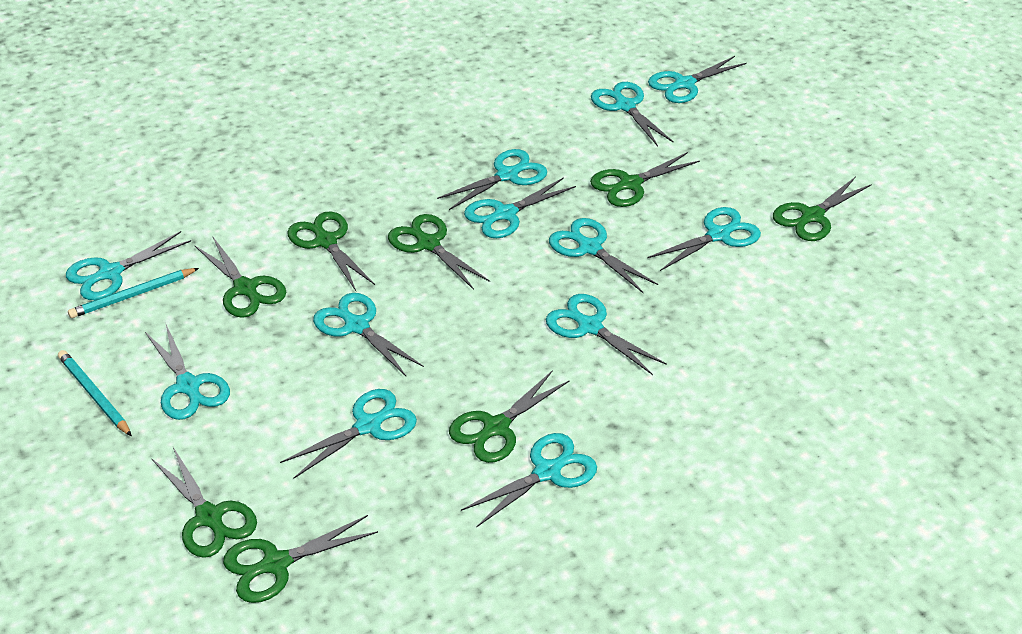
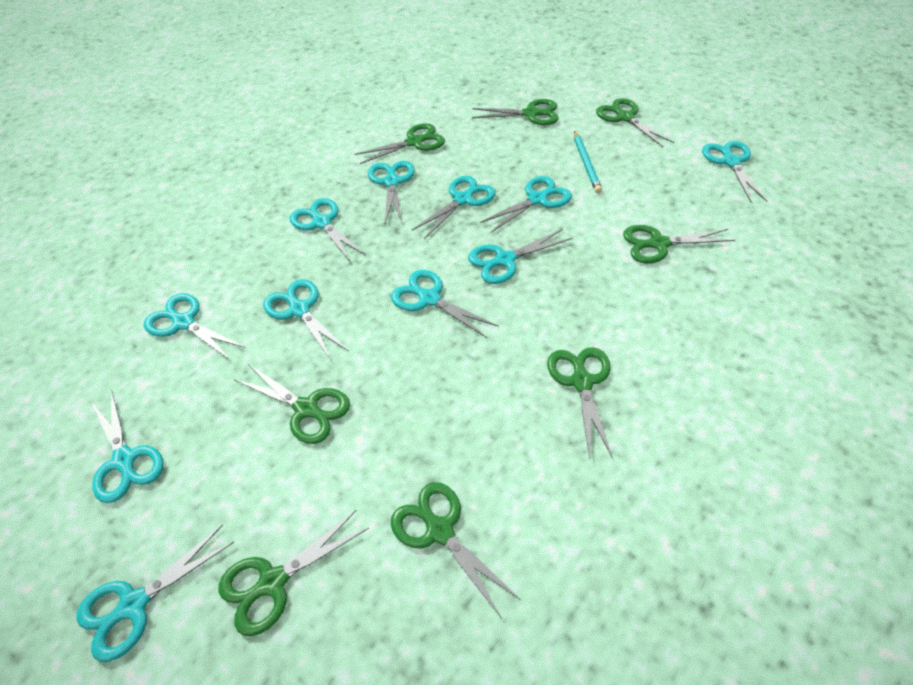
turquoise pencil: [58,350,132,437] [68,268,199,318] = 2 -> [574,131,602,193] = 1
turquoise scissors: [66,231,191,300] [145,325,230,420] [280,389,417,479] [313,293,424,376] [437,149,547,210] [461,433,597,528] [464,177,576,238] [546,294,667,375] [549,218,658,293] [591,82,674,147] [647,207,761,271] [648,56,747,103] = 12 -> [76,525,234,662] [91,390,164,503] [144,293,246,360] [263,279,348,360] [290,198,366,261] [368,161,415,223] [391,270,499,338] [411,176,496,239] [468,229,573,284] [480,176,572,233] [702,141,768,202] = 11

